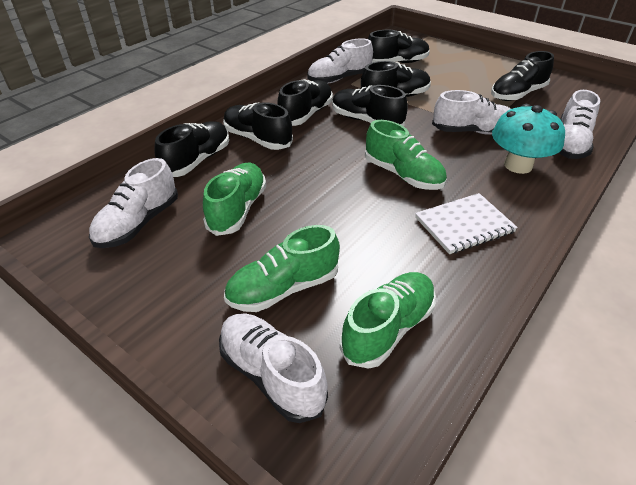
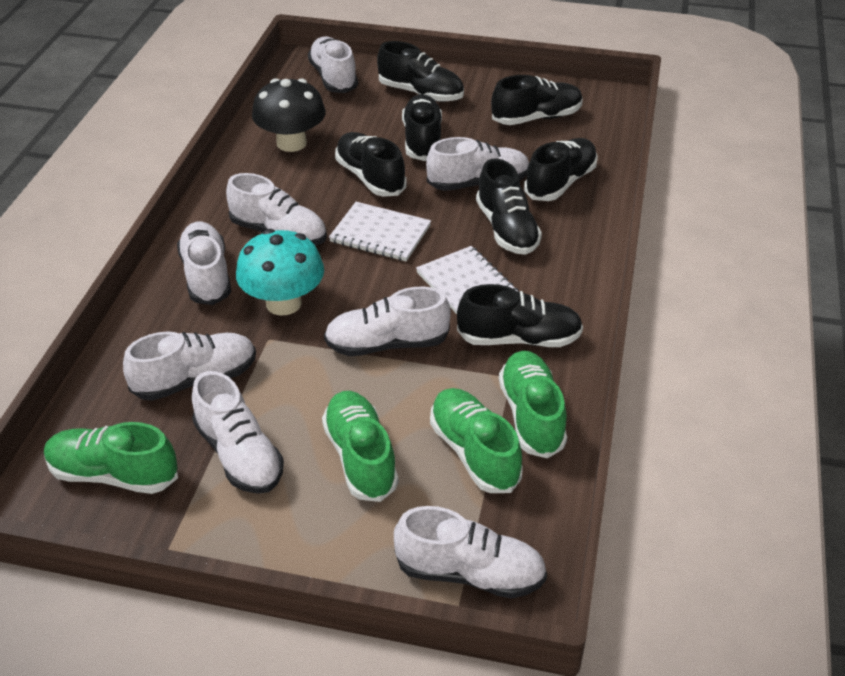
black mushroom: none = 0 -> [252,78,326,152] = 1
white notebook: [415,193,518,254] = 1 -> [329,202,431,261] [416,246,519,314] = 2
white shoe: [89,158,178,248] [219,313,328,423] [307,38,373,84] [432,90,511,135] [559,90,600,159] = 5 -> [123,331,256,401] [177,222,231,305] [192,371,284,494] [226,173,327,246] [308,36,358,93] [324,287,451,356] [394,506,547,598] [426,137,529,191] = 8

